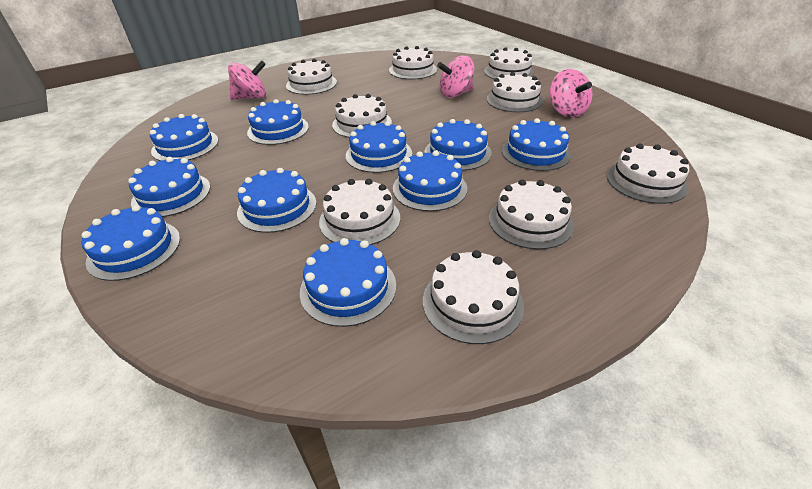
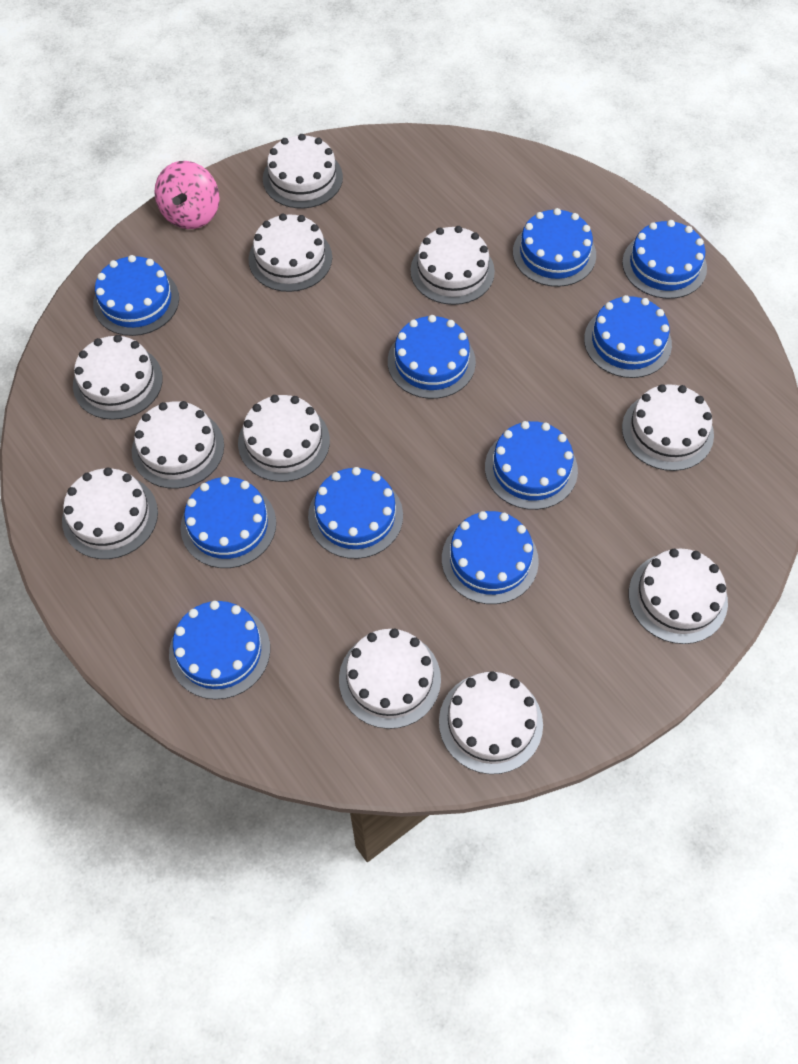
pink spinning top: [228,60,266,100] [437,55,474,98] [550,69,592,118] = 3 -> [154,161,220,229] = 1
white cake: [286,59,337,95] [319,179,400,245] [332,94,392,138] [389,46,437,80] [423,250,524,344] [484,47,534,79] [487,72,543,112] [489,179,574,249] [606,144,689,204] = 9 -> [62,468,158,559] [73,335,163,420] [132,401,224,489] [238,395,330,482] [248,214,332,292] [263,134,343,208] [339,629,441,729] [410,226,495,305] [439,671,543,774] [622,384,714,471] [629,549,728,644] = 11

